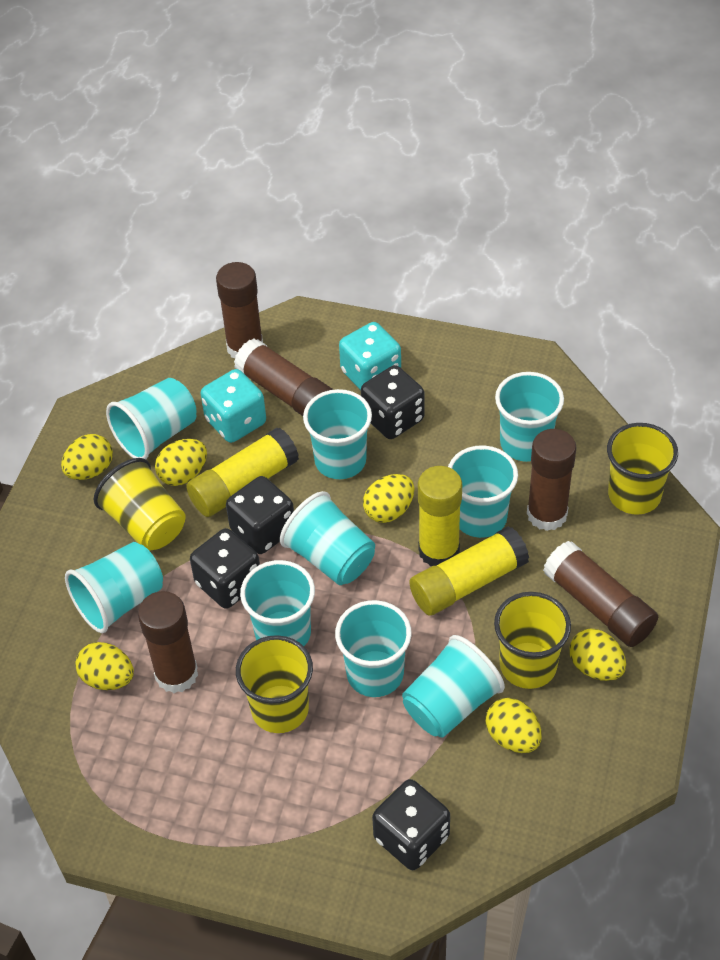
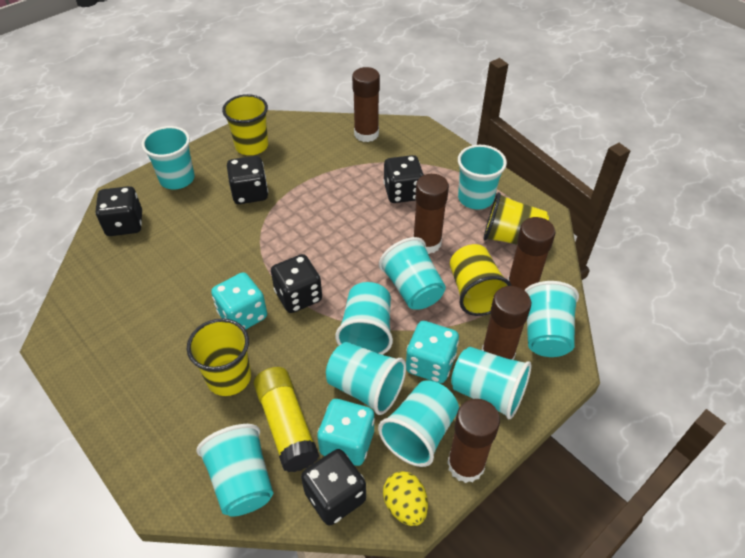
black dice: [190,528,260,609] [226,476,294,554] [361,365,424,439] [372,779,450,870] = 4 -> [95,186,142,236] [227,156,268,204] [271,254,322,313] [301,449,366,526] [383,155,424,203] = 5
turquoise dice: [201,369,266,443] [339,322,401,390] = 2 -> [211,272,267,329] [317,399,375,466] [406,321,459,383] = 3
yellow egg: [61,434,113,480] [75,642,134,690] [155,439,207,486] [363,474,414,523] [486,698,542,753] [570,629,626,681] = 6 -> [383,471,428,526] = 1
yellow glue stick: [186,428,299,517] [409,526,529,616] [418,466,462,566] = 3 -> [254,367,319,472] = 1

